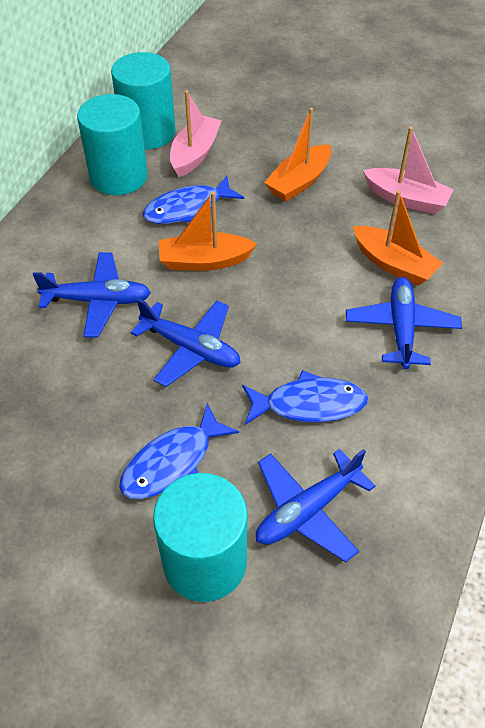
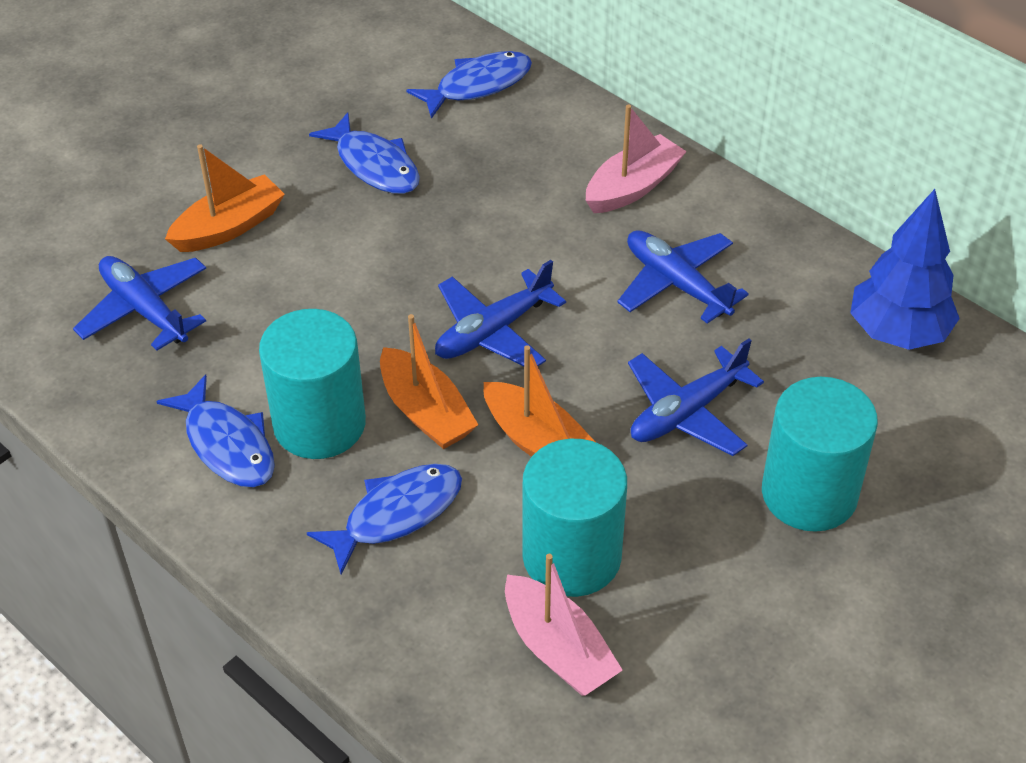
blue fish: [119,402,239,499] [142,176,244,224] [242,370,368,425] = 3 -> [156,375,275,487] [307,464,462,575] [309,112,420,194] [407,51,532,119] = 4
blue tree: none = 0 -> [851,189,960,350] = 1

